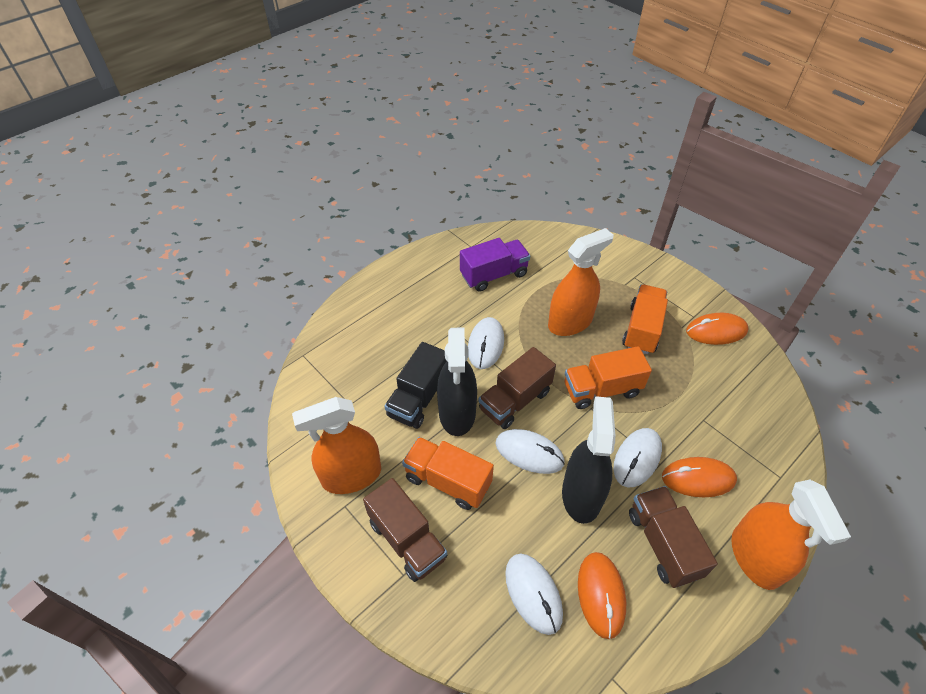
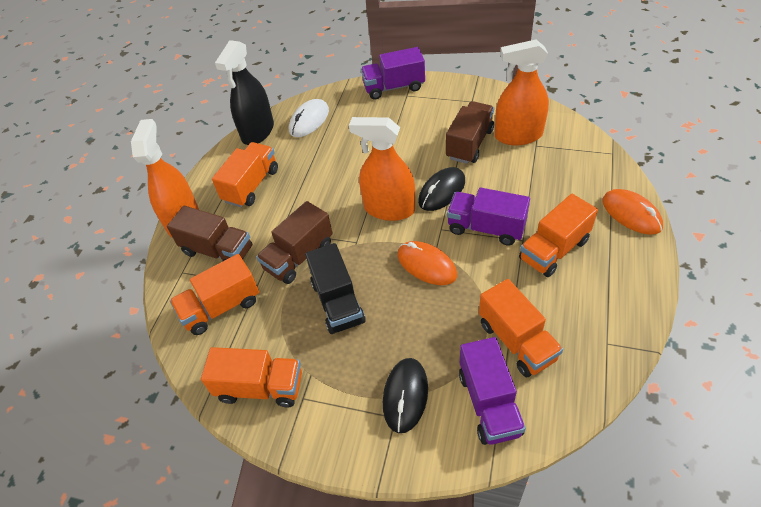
black mouse: none = 0 -> [383,358,428,433] [418,167,465,211] = 2
black spray bottle: [437,328,477,436] [562,396,615,524] = 2 -> [215,40,274,145] = 1
orange mouse: [578,552,626,639] [662,457,737,497] [686,313,749,345] = 3 -> [398,241,457,285] [602,189,663,235] = 2
orange truck: [402,437,494,510] [565,346,652,409] [622,284,668,354] = 3 -> [170,254,259,335] [201,347,302,407] [212,142,278,207] [479,279,563,377] [519,194,598,277] = 5
purple truck: [460,238,530,292] = 1 -> [361,47,425,100] [447,188,530,246] [459,337,526,445] = 3
white mouse: [468,317,504,369] [495,429,565,474] [505,554,563,635] [614,428,662,487] = 4 -> [289,99,329,137] = 1

